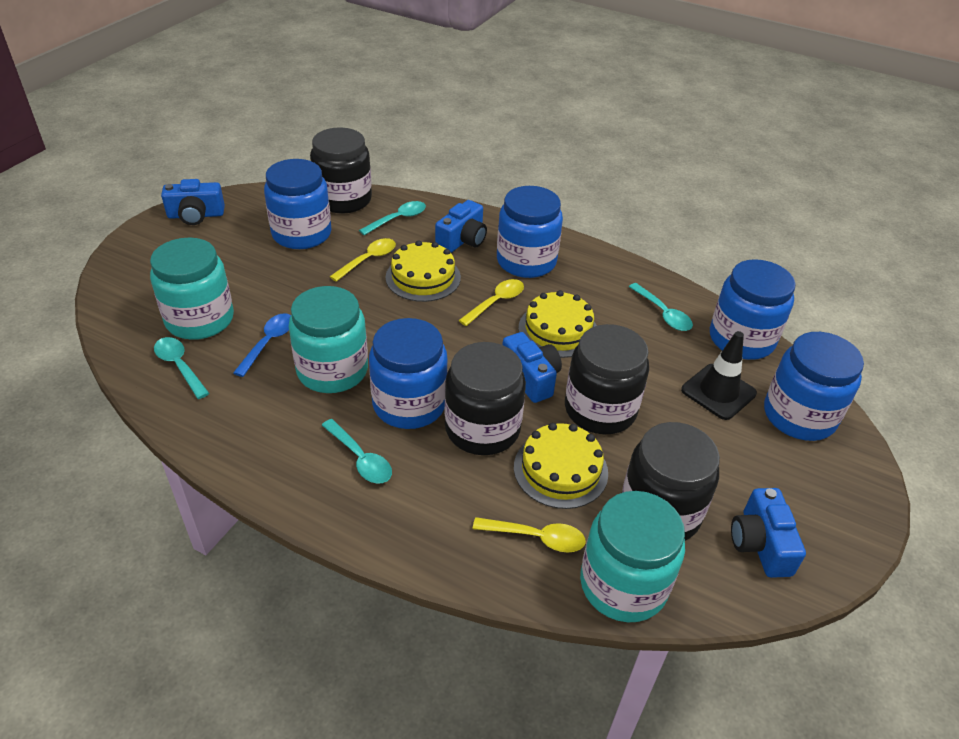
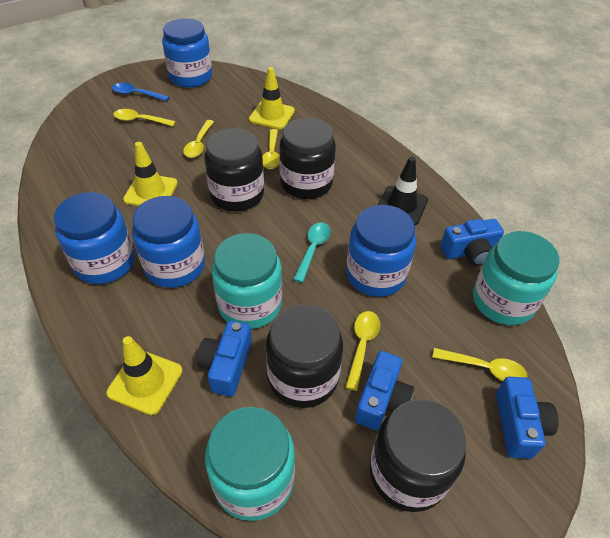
blue jar: [264,159,332,249] [369,318,448,429] [497,186,563,278] [710,259,796,360] [764,332,864,441] = 5 -> [54,192,135,284] [132,196,205,288] [162,18,212,88] [346,205,416,297] = 4
turquoise spoon: [154,337,209,399] [322,419,392,484] [359,201,426,235] [629,283,693,331] = 4 -> [293,222,331,283] = 1
yellow cake: [385,240,461,302] [514,423,608,509] [519,290,597,358] = 3 -> none = 0
yellow spoon: [329,238,396,282] [458,279,524,326] [473,517,586,553] = 3 -> [113,109,176,126] [183,120,214,158] [262,129,279,169] [345,311,380,391] [432,348,527,381] = 5
yellow traffic cone: none = 0 -> [107,336,183,415] [123,142,178,206] [249,67,295,129] = 3

